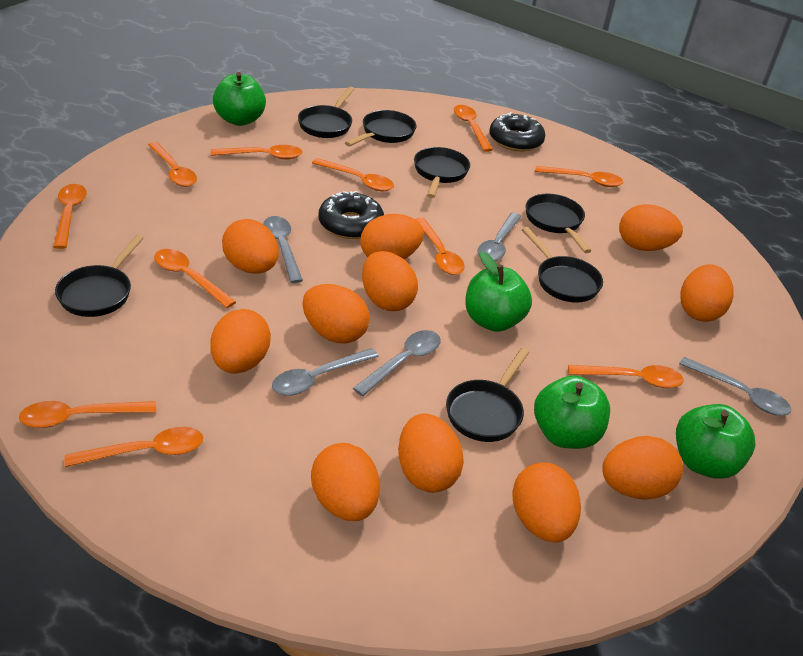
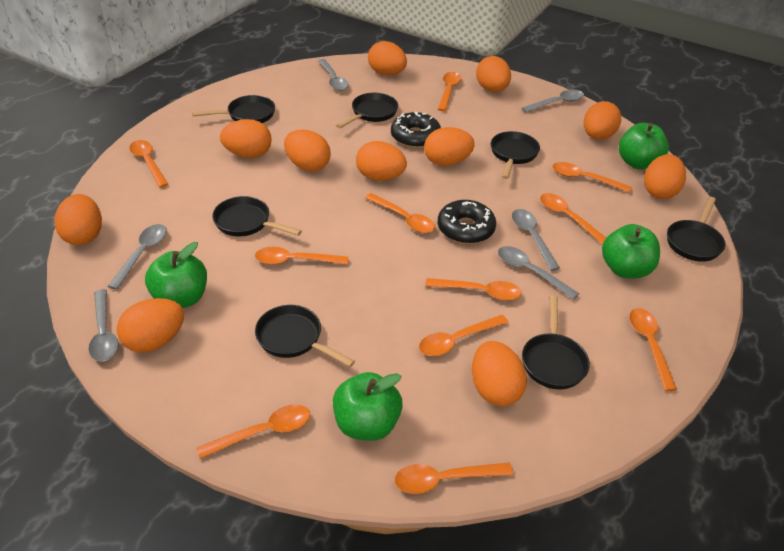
grey spoon: [263,216,303,283] [272,348,379,396] [353,330,441,396] [478,213,521,261] [679,357,791,416] = 5 -> [89,289,119,362] [107,224,167,290] [318,59,349,91] [498,246,579,300] [512,209,560,271] [522,90,584,113] = 6

